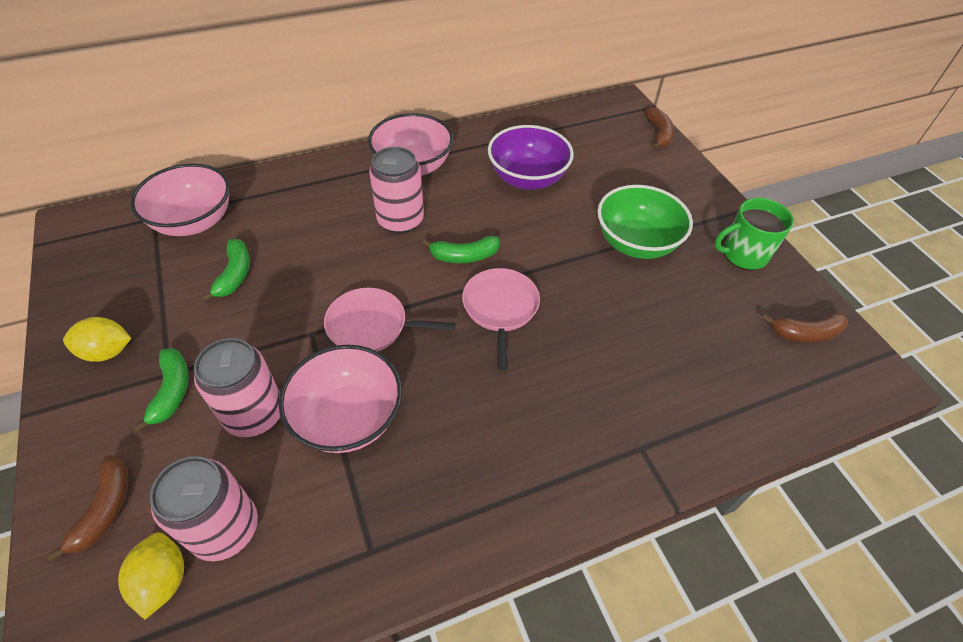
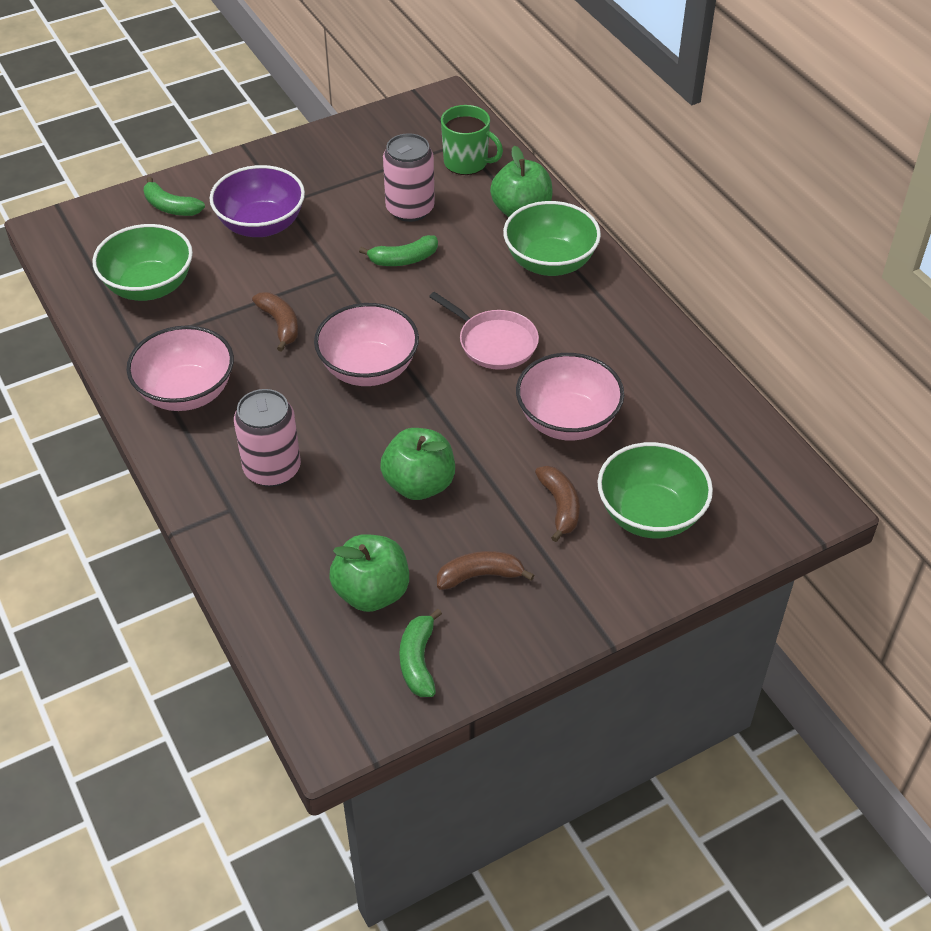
green apple: none = 0 -> [329,534,409,612] [380,428,455,500] [490,146,553,217] = 3
green bowl: [597,185,693,259] = 1 -> [92,224,193,301] [503,201,601,276] [597,442,713,538] = 3
pink can: [150,456,258,561] [194,338,280,437] [369,147,424,233] = 3 -> [234,389,301,487] [383,133,435,222] = 2
pink pan: [324,288,455,352] [462,268,540,371] = 2 -> [429,292,539,370] = 1
yellow lemon: [63,317,131,362] [118,532,184,619] = 2 -> none = 0

